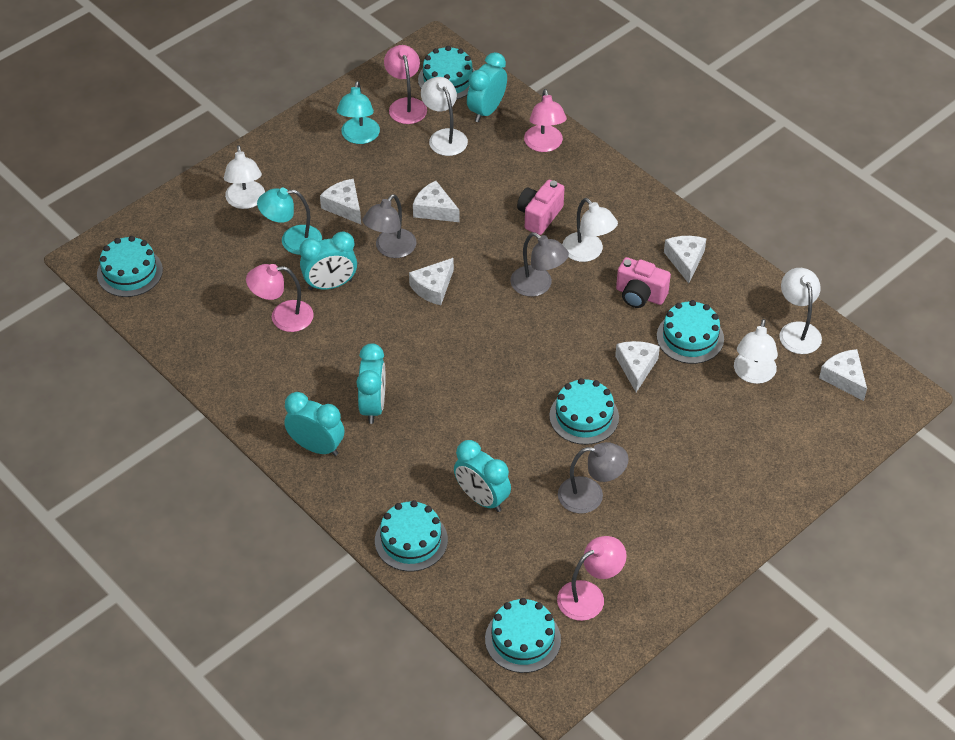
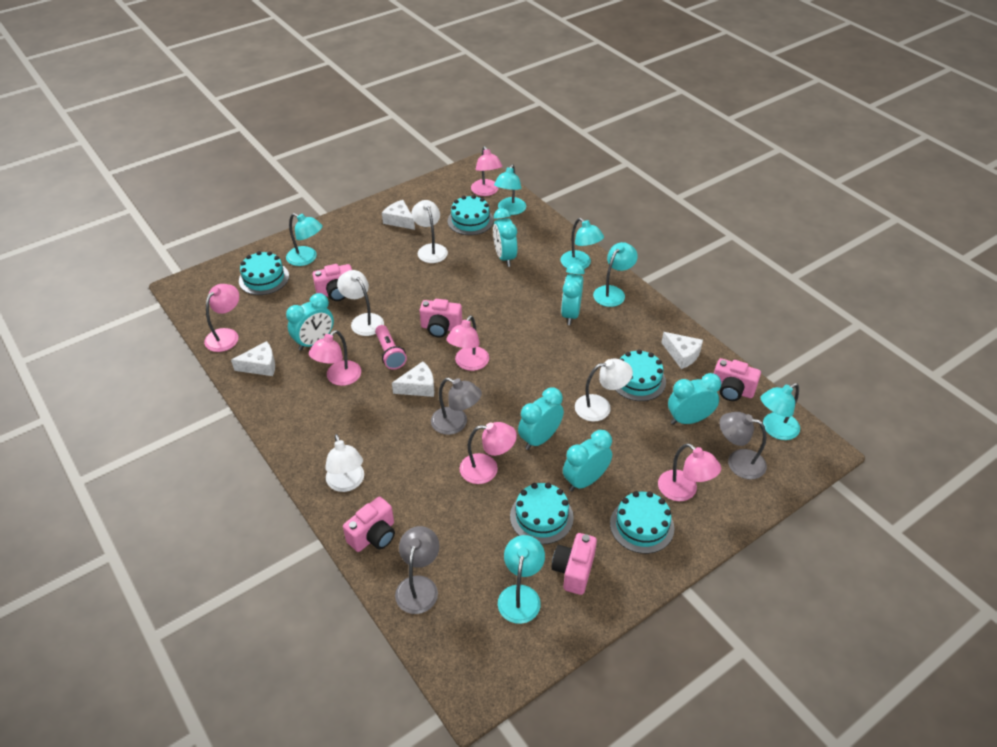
pink camera: [517,180,564,235] [616,257,671,308] = 2 -> [312,264,352,301] [343,497,395,552] [420,299,462,337] [552,533,597,595] [714,358,761,401] = 5
pink flashlight: none = 0 -> [375,325,407,369] = 1
pink lamp: [246,264,314,332] [384,45,427,124] [524,89,567,152] [557,536,627,621] = 4 -> [204,284,239,352] [309,330,361,386] [447,315,489,371] [460,422,517,484] [471,146,502,196] [658,443,721,501] = 6
turquoise cake: [97,236,163,297] [375,500,448,572] [418,46,475,99] [485,598,561,673] [549,378,619,445] [657,300,724,364] = 6 -> [239,251,289,295] [447,195,494,235] [510,483,574,544] [610,491,674,554] [615,349,666,401] = 5
turquoise clock: [284,392,344,456] [299,231,357,290] [356,343,385,424] [454,440,511,512] [467,52,507,122] = 5 -> [286,293,334,351] [493,208,517,267] [518,388,564,450] [561,263,585,325] [563,430,612,491] [668,373,721,425] = 6
turquoise lamp: [257,188,322,255] [337,81,380,144] = 2 -> [286,213,323,266] [494,164,526,215] [498,535,545,624] [560,218,604,269] [593,242,638,307] [761,383,800,440] = 6
white cheese: [320,179,361,224] [409,258,454,305] [413,181,459,222] [615,341,660,392] [664,236,706,284] [819,349,867,401] = 6 -> [231,341,275,376] [382,200,415,230] [392,362,434,397] [661,332,703,369] = 4
white lamp: [224,145,265,209] [421,77,468,156] [562,198,618,262] [734,319,778,384] [779,268,822,354] = 5 -> [325,434,364,492] [337,270,384,336] [411,200,448,263] [575,358,633,421] = 4

